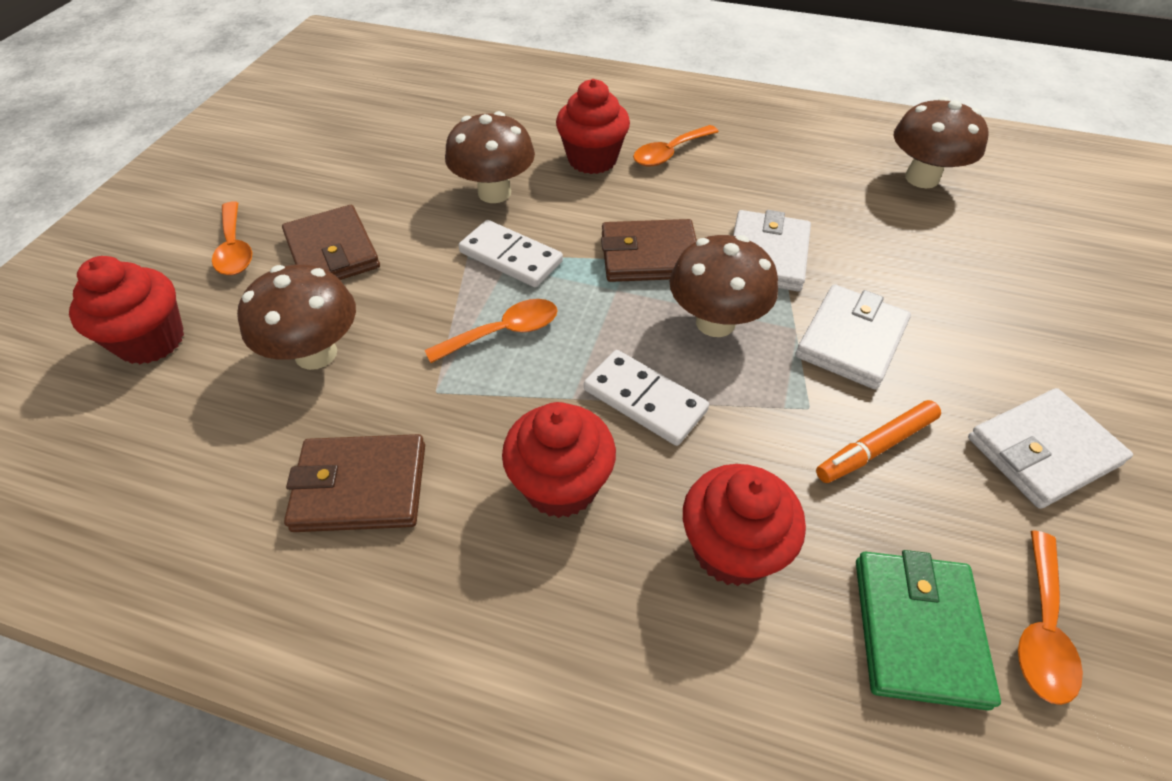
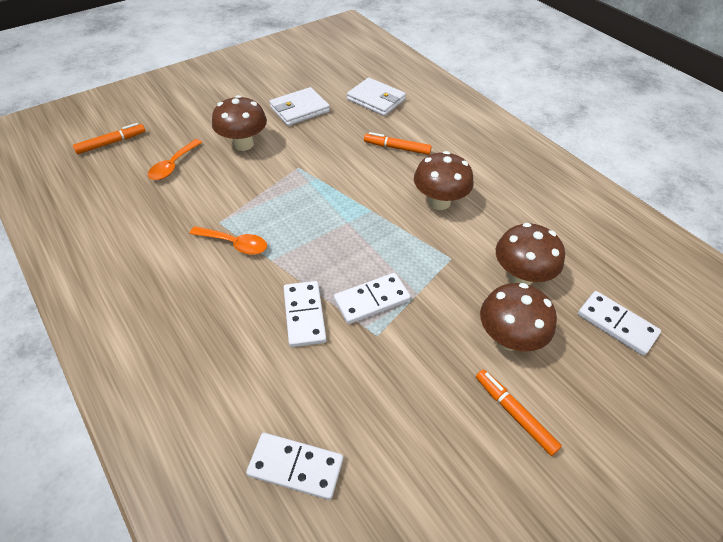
brown wallet: [282,205,380,280] [284,434,425,532] [601,219,697,282] = 3 -> none = 0
green wallet: [856,550,1001,711] = 1 -> none = 0
orange marker: [816,400,941,483] = 1 -> [73,123,145,154] [364,132,432,155] [476,369,562,456] = 3
orange spoon: [212,201,252,275] [425,299,558,363] [633,125,719,166] [1018,530,1083,705] = 4 -> [148,139,202,180] [190,226,267,255] = 2
red cupcake: [69,256,184,364] [502,402,616,518] [556,79,630,174] [683,464,806,586] = 4 -> none = 0
white domino: [458,220,563,287] [584,350,709,446] = 2 -> [246,433,343,500] [283,281,326,347] [334,273,411,324] [578,291,661,356] = 4
white wallet: [733,210,811,292] [795,284,911,389] [968,388,1133,509] = 3 -> [269,87,330,126] [347,78,406,116] = 2

